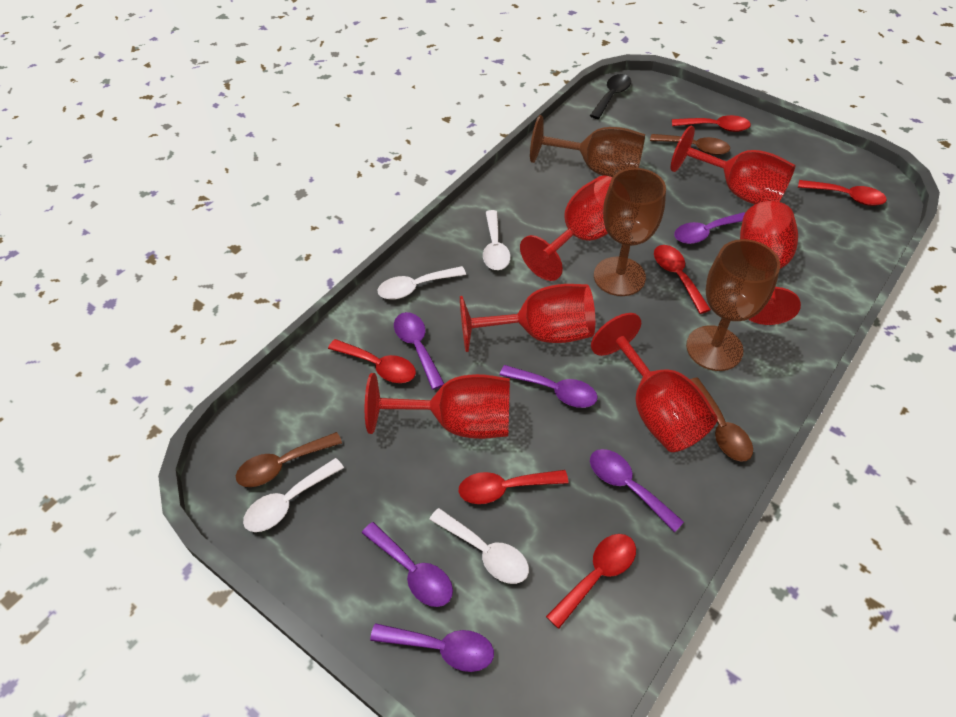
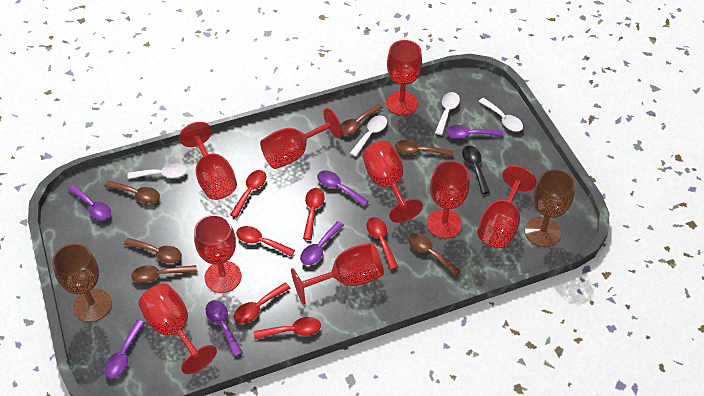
brown goblet: [530,115,645,177] [594,168,666,296] [686,239,780,371] = 3 -> [52,243,112,322] [525,169,575,247] = 2
brown spoon: [236,432,342,487] [650,134,730,155] [690,377,753,462] = 3 -> [104,181,160,203] [124,238,182,263] [131,265,197,283] [341,104,383,135] [395,140,453,157] [408,233,461,276] = 6
red goblet: [365,373,510,439] [460,284,595,352] [520,176,612,281] [591,313,718,452] [671,126,796,204] [740,201,801,325] = 6 -> [138,283,217,374] [179,122,237,200] [194,214,241,293] [260,108,343,169] [291,243,384,305] [362,141,423,223] [386,40,422,116] [427,161,470,239] [477,166,537,248] = 9

